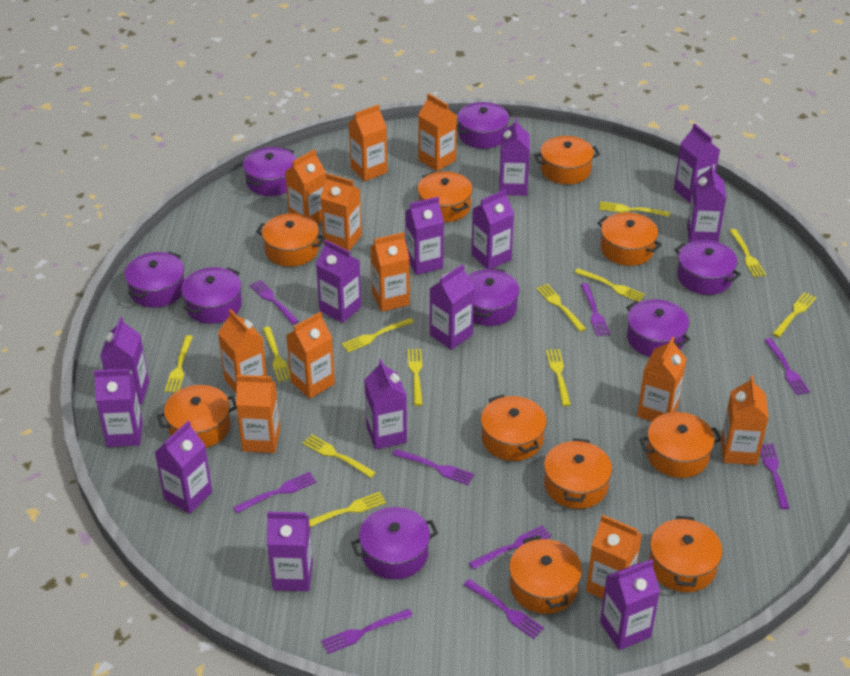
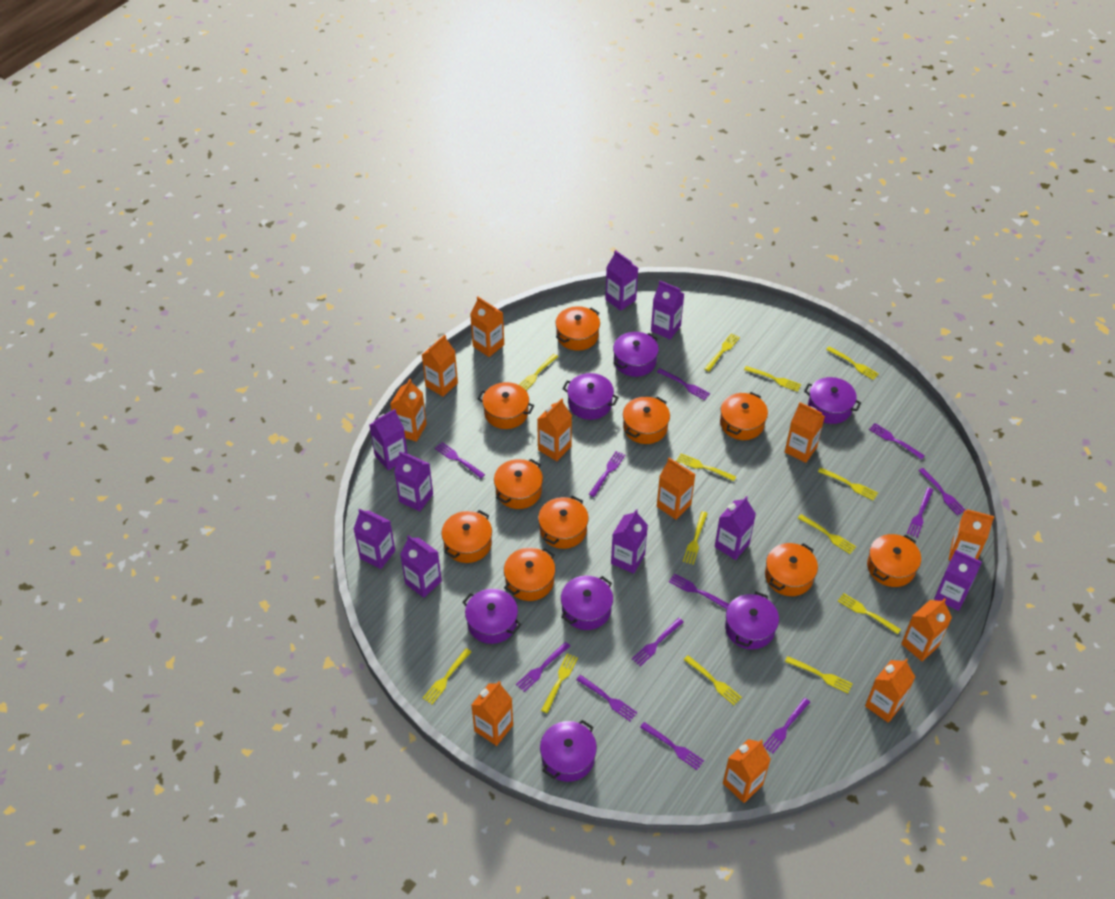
purple carton: [94,369,143,447] [100,317,149,404] [154,421,212,514] [267,511,313,591] [316,239,361,323] [364,359,407,450] [405,197,444,275] [429,264,475,350] [471,189,514,269] [499,118,530,196] [600,559,660,650] [674,123,720,203] [687,164,726,243] = 13 -> [354,509,395,569] [369,409,408,470] [394,451,433,511] [400,535,442,598] [605,250,638,311] [611,509,648,574] [651,281,684,339] [715,496,756,560] [934,550,982,611] = 9
purple fork: [233,472,316,513] [250,280,299,324] [321,609,413,654] [393,449,474,485] [464,579,544,639] [469,525,551,569] [581,283,610,336] [760,444,789,509] [764,338,810,395] = 9 -> [435,442,485,478] [516,642,570,692] [576,675,637,721] [589,451,625,497] [632,618,684,667] [640,722,704,770] [657,368,710,400] [669,573,729,609] [763,698,810,754] [869,423,925,460] [907,487,933,538] [918,468,966,516] = 12
purple pot: [125,252,184,308] [181,267,242,324] [243,147,296,196] [351,507,438,579] [457,102,513,149] [467,268,519,326] [626,299,690,357] [675,240,741,295] = 8 -> [462,589,521,644] [540,720,597,782] [561,576,613,630] [562,373,619,420] [613,332,659,377] [725,592,779,649] [804,377,861,424] = 7
yellow fork: [165,335,193,393] [263,327,290,382] [302,434,376,478] [309,492,386,527] [342,318,414,353] [407,349,423,406] [536,284,586,332] [546,349,571,406] [574,268,645,302] [599,201,670,217] [729,229,766,277] [772,292,816,337] = 12 -> [423,648,471,704] [519,354,558,390] [541,653,578,713] [676,453,736,481] [683,511,708,565] [683,655,742,705] [704,333,740,372] [744,366,801,392] [785,656,853,693] [798,514,856,554] [818,467,878,501] [826,346,879,380] [838,593,901,634] = 13

